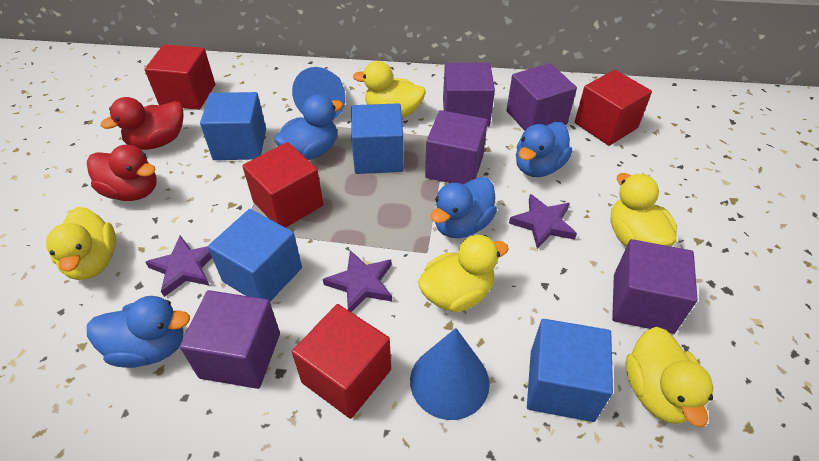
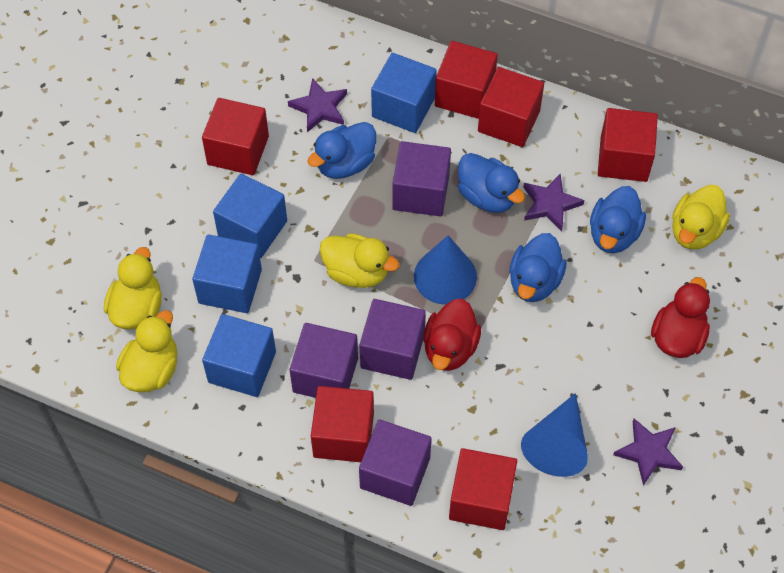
purple cube: [180,290,280,389] [425,110,488,184] [443,63,495,127] [507,63,577,131] [612,239,698,334] = 5 -> [290,323,358,398] [359,299,426,380] [359,419,431,506] [392,141,451,217] = 4
red cube: [145,44,215,110] [242,142,323,228] [292,304,391,419] [575,70,652,146] = 4 -> [202,98,269,175] [311,386,374,462] [435,41,498,119] [449,448,517,530] [478,67,544,147] [598,108,658,182] = 6
yellow duck: [46,207,116,280] [353,61,426,118] [418,235,509,312] [610,173,677,246] [626,327,713,427] = 5 -> [104,247,162,329] [116,310,177,392] [320,233,399,288] [672,185,730,250] = 4

